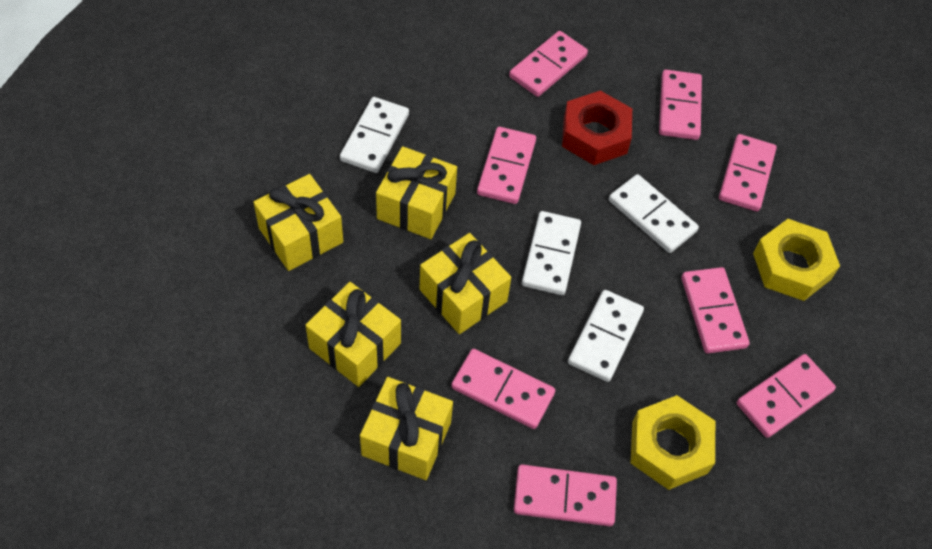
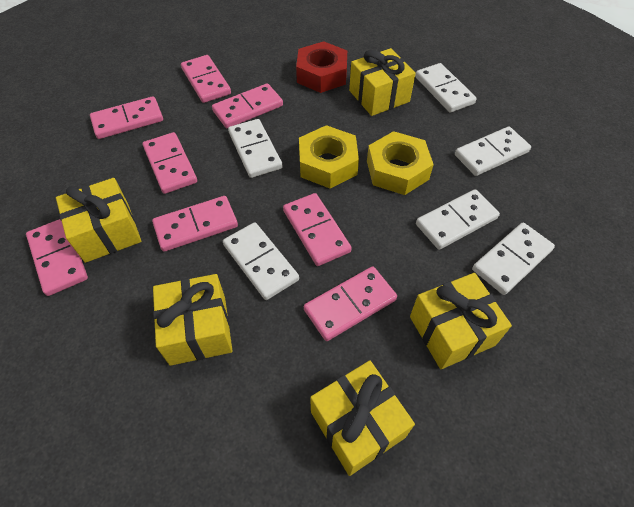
white domino: [340,97,409,173] [522,211,581,295] [568,290,644,382] [609,174,699,253] = 4 -> [223,222,299,300] [228,119,283,178] [415,63,477,112] [416,189,500,250] [455,126,531,176] [472,223,555,295] = 6

